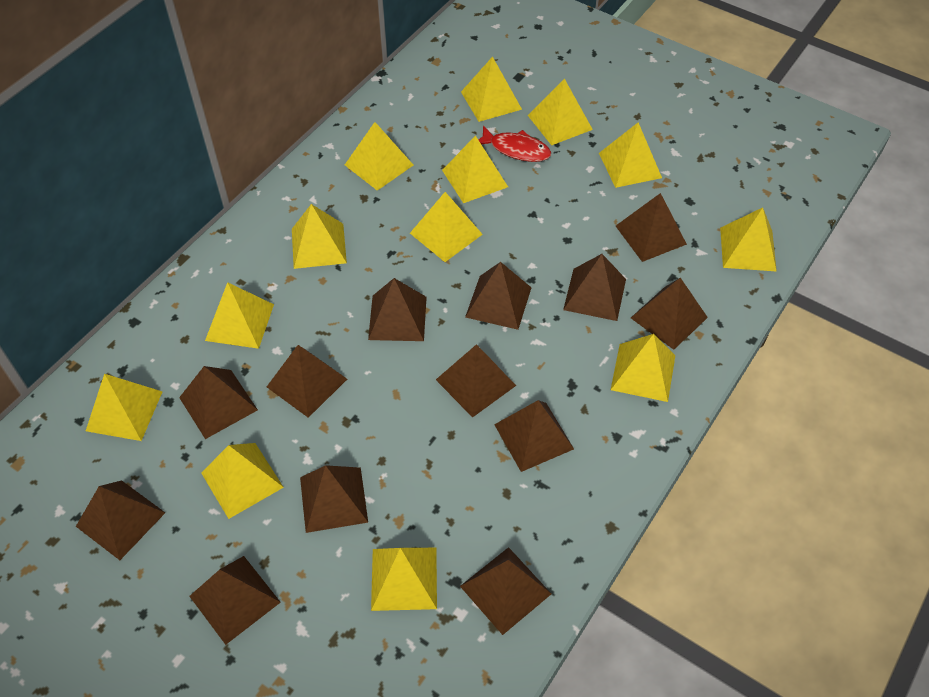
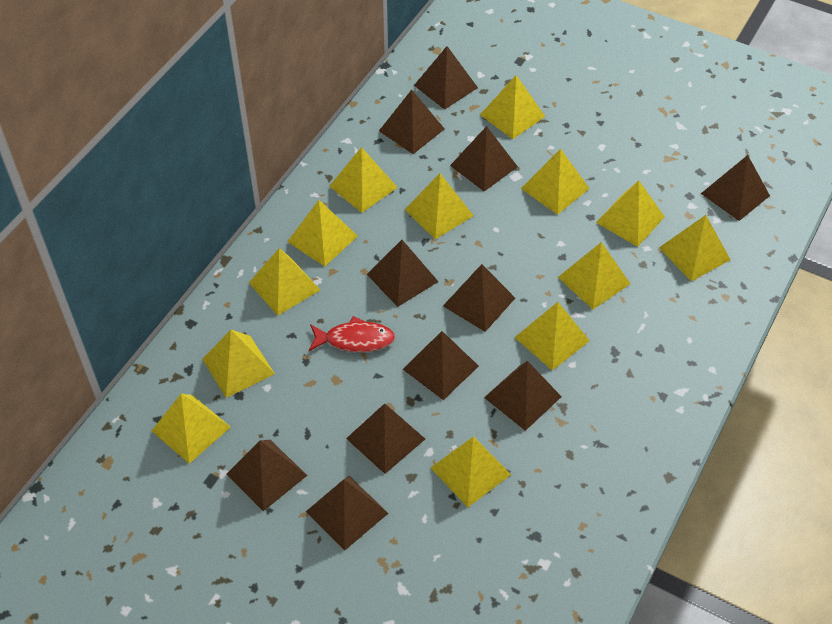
brown pyramid: [76,480,165,560] [179,366,258,439] [189,556,281,645] [267,345,347,418] [300,465,368,533] [368,278,427,341] [436,344,516,418] [460,547,551,635] [465,262,531,330] [494,400,574,472] [563,254,626,321] [616,193,687,262] [631,278,708,350] = 13 -> [227,440,308,511] [306,476,388,550] [346,403,425,474] [367,240,439,307] [379,90,445,154] [403,331,479,400] [414,46,478,110] [443,264,515,332] [450,126,518,192] [484,361,562,431] [701,155,770,221] = 11

